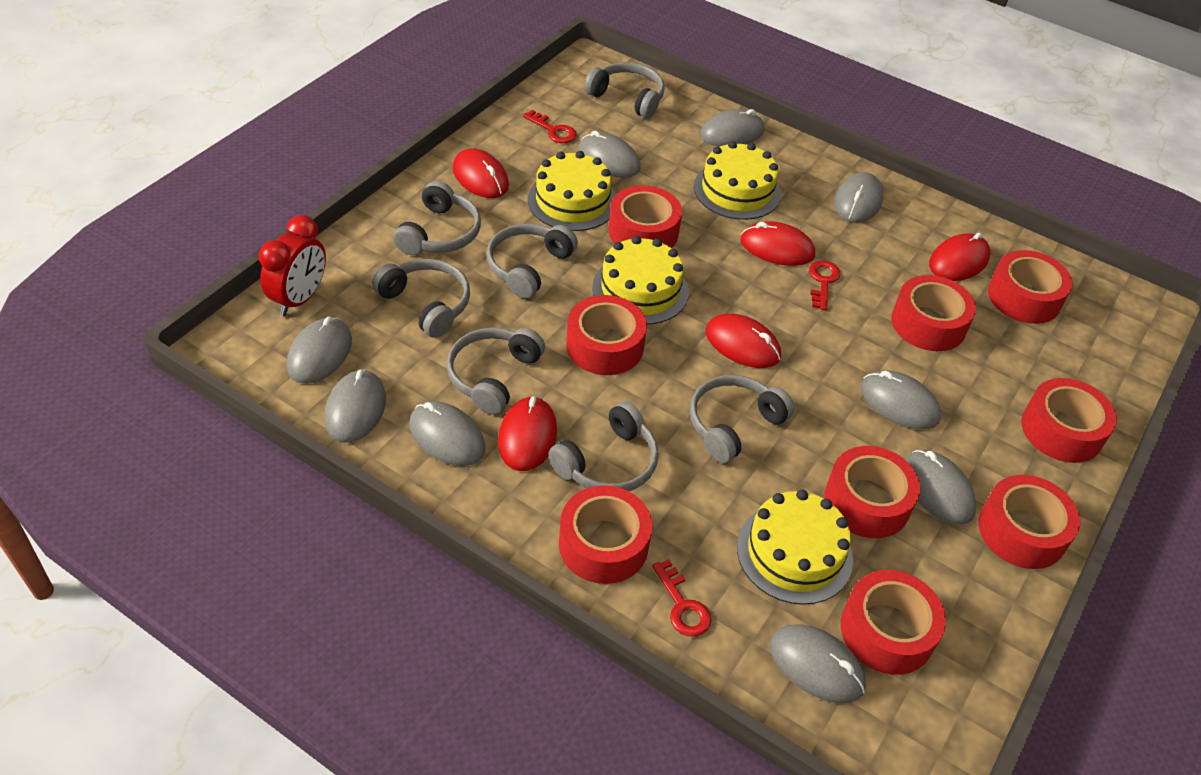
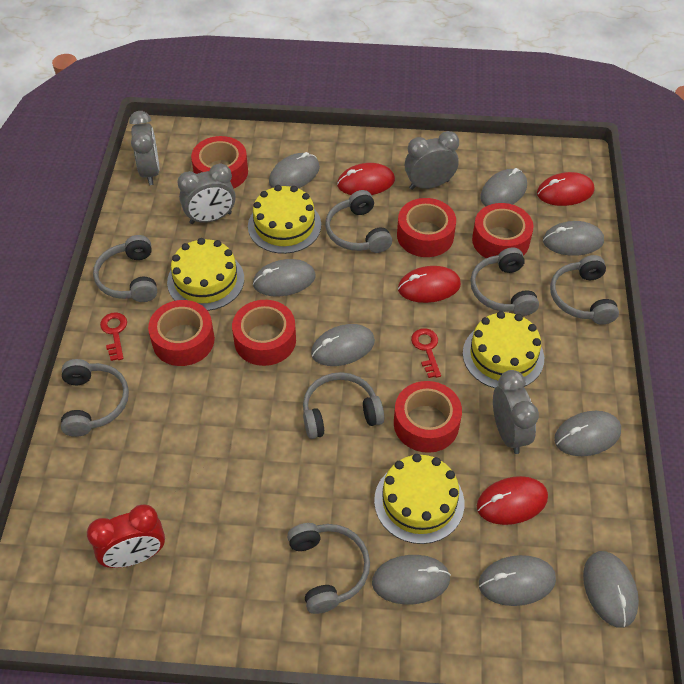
grey clock: none = 0 -> [129,111,160,185] [177,164,236,224] [405,131,459,190] [493,370,539,454] = 4
red key: [523,110,577,143] [652,559,711,637] [809,260,840,310] = 3 -> [100,312,127,361] [411,328,441,378] = 2
red mouse: [453,148,509,198] [498,396,557,471] [706,314,781,368] [741,221,815,266] [929,233,991,281] = 5 -> [337,163,395,195] [398,266,461,303] [477,476,548,525] [537,172,594,206] = 4
red tape: [559,485,652,584] [566,295,647,375] [608,185,682,248] [824,446,920,538] [841,570,946,675] [891,275,976,351] [979,475,1080,569] [988,250,1073,324] [1022,378,1117,463] = 9 -> [148,300,215,366] [191,136,248,188] [232,300,296,366] [394,381,462,453] [397,198,456,257] [472,203,534,258] = 6

